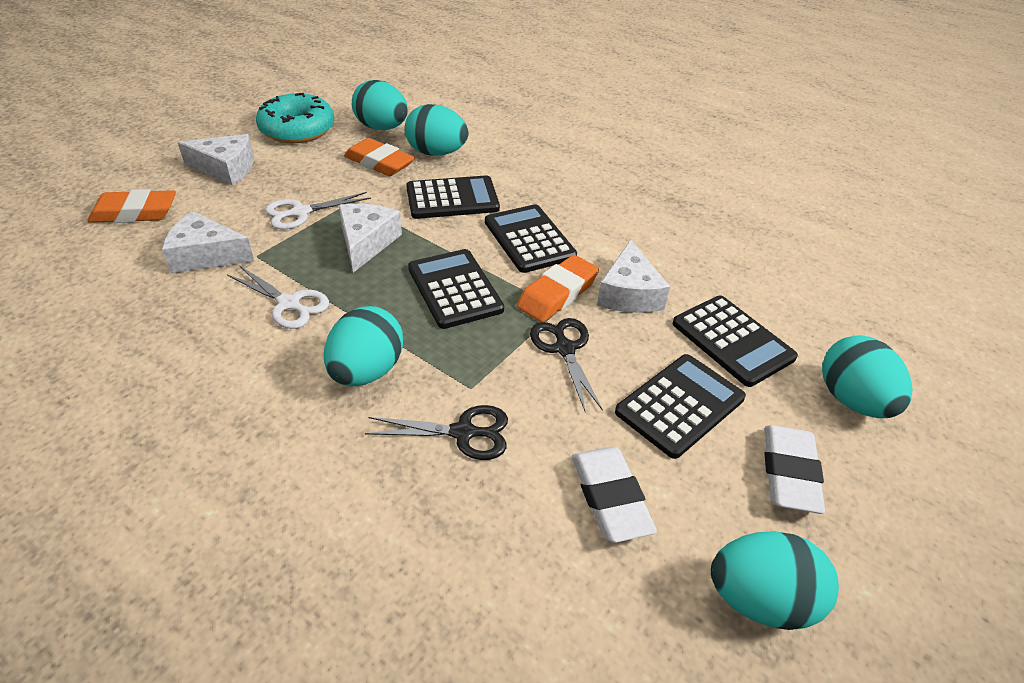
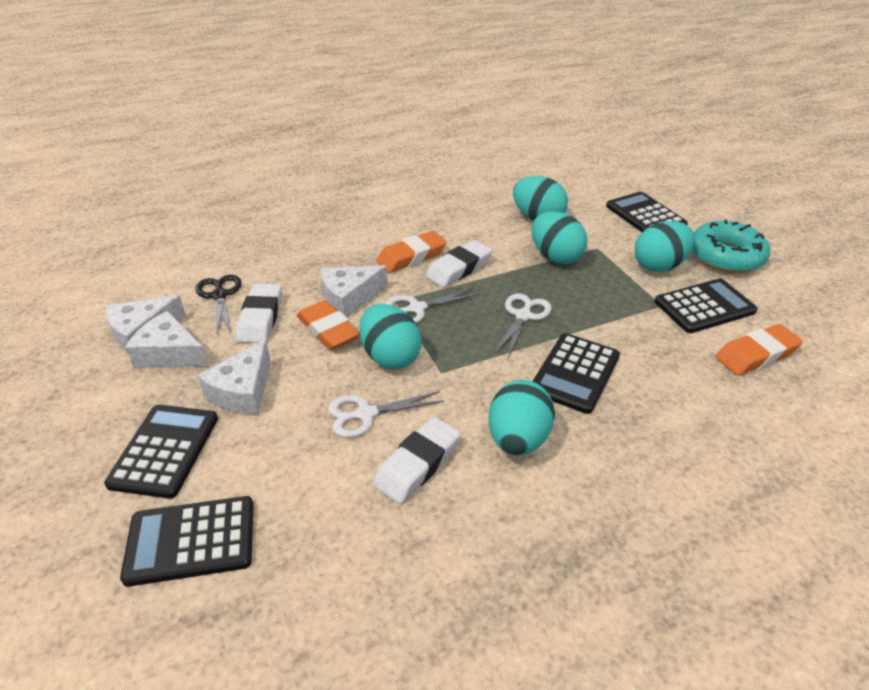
black scissors: [365,405,508,460] [530,318,603,411] = 2 -> [195,275,242,335] = 1
white eraser: [572,447,657,543] [764,425,825,514] = 2 -> [236,283,282,343] [373,417,461,504] [425,240,492,288] = 3
white scissors: [227,266,329,329] [265,192,371,229] = 2 -> [328,391,444,438] [385,288,480,323] [494,293,552,358] = 3

